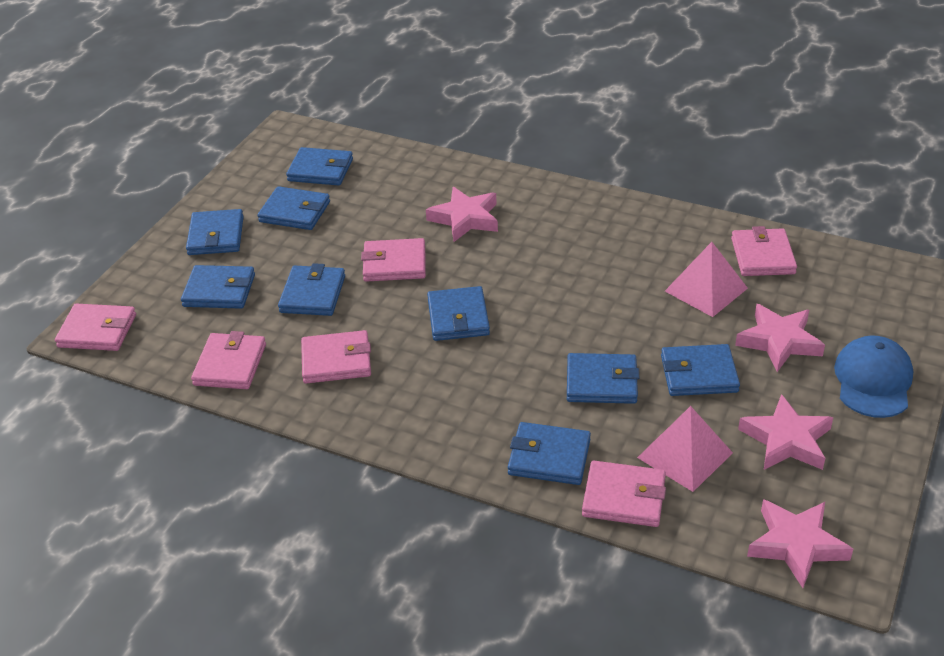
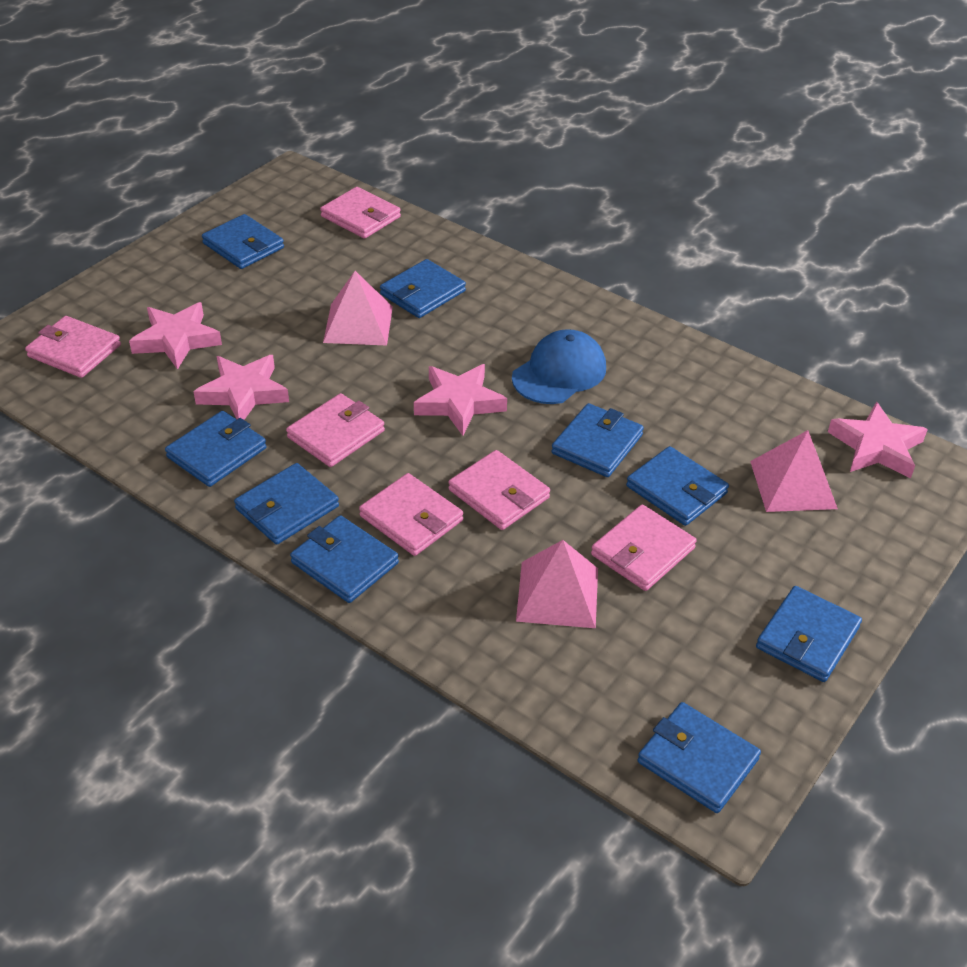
pink pyramid: [637,406,733,492] [665,242,748,317] = 2 -> [323,271,393,346] [516,540,598,628] [750,430,838,512] = 3

